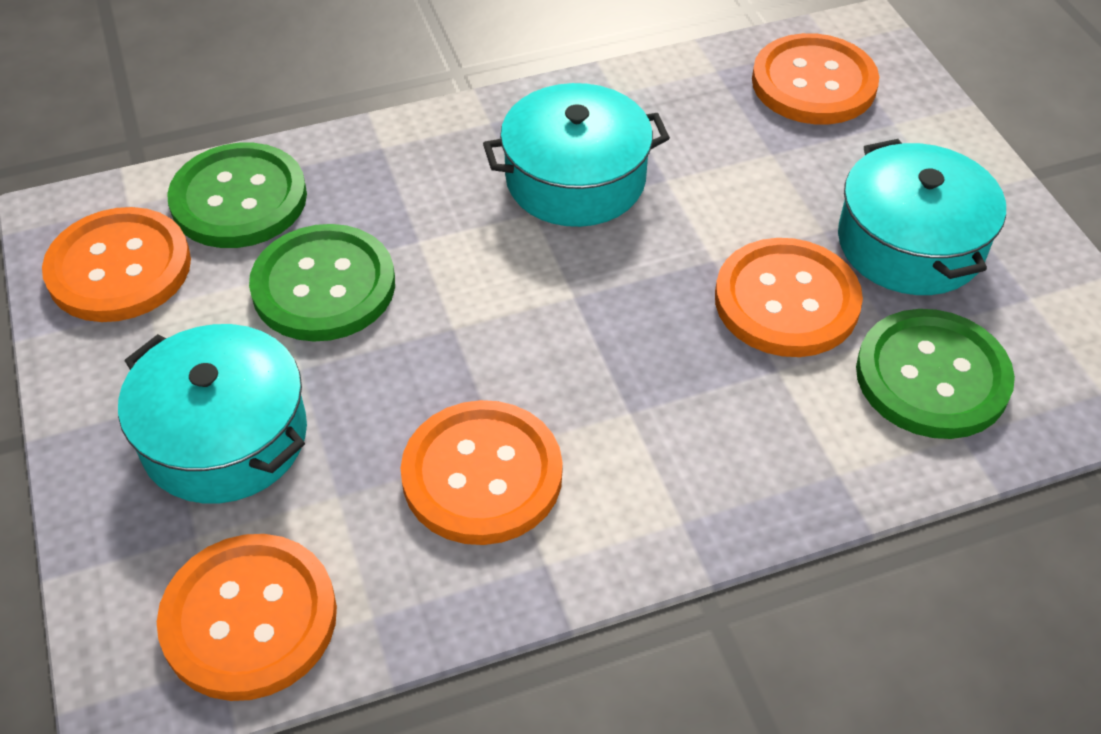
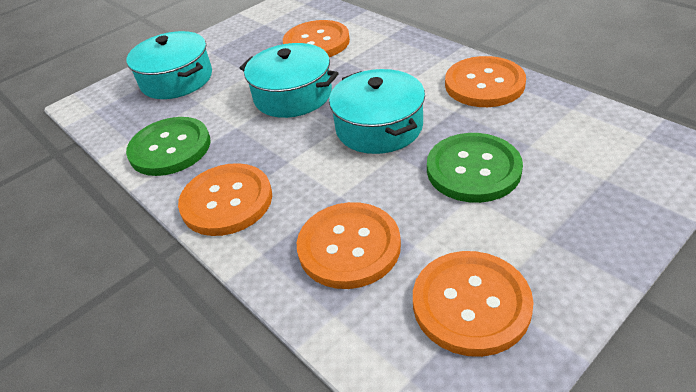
green button: [167,143,307,248] [249,224,395,342] [856,309,1015,439] = 3 -> [126,117,211,176] [427,133,523,203] = 2

